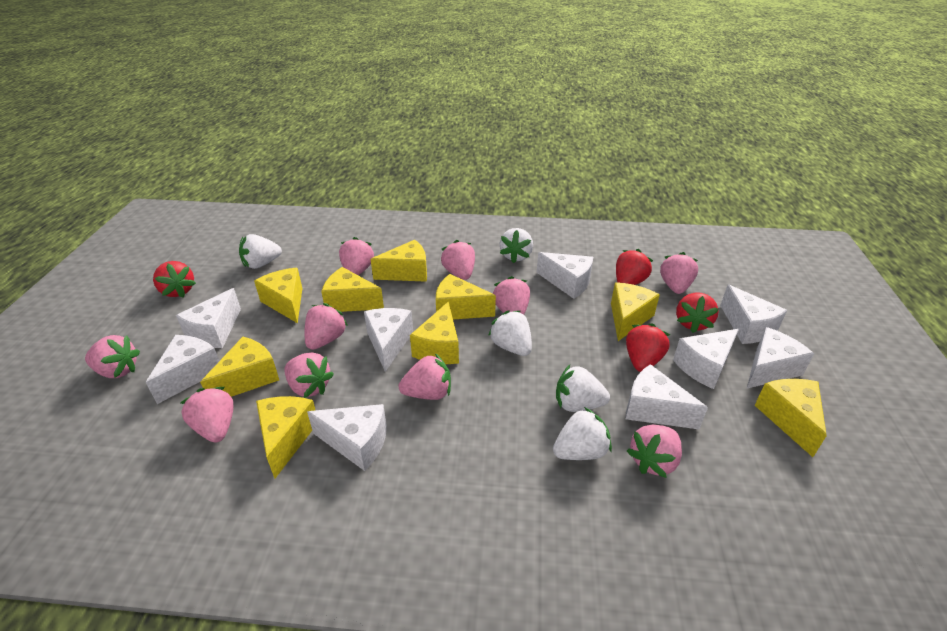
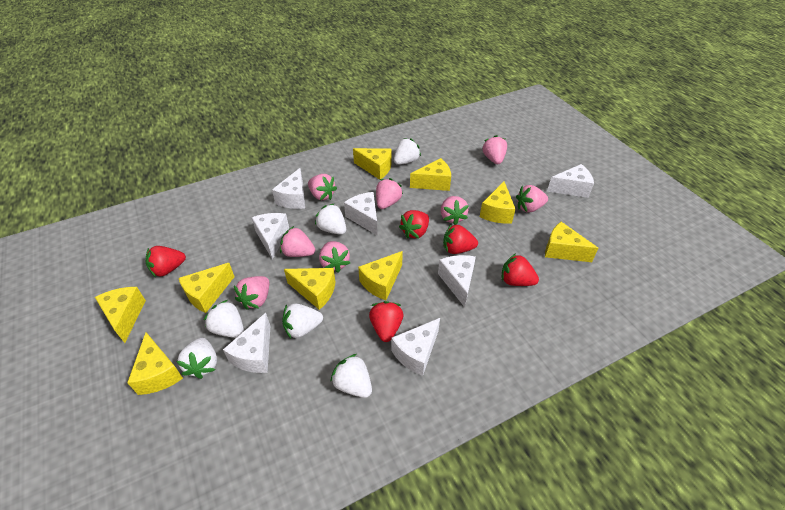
pink strawberry: [85,335,140,378] [180,387,233,443] [284,352,334,398] [305,303,348,350] [339,237,374,275] [398,353,451,400] [441,240,475,280] [493,276,530,315] [627,425,682,478] [660,252,698,294] = 10 -> [234,276,269,310] [280,226,315,257] [308,174,337,200] [319,241,350,273] [376,178,403,209] [441,196,469,225] [482,135,507,164] [516,185,548,213] = 8
red strawberry: [153,261,196,298] [616,249,653,285] [626,323,670,372] [676,292,719,333] = 4 -> [146,246,186,277] [369,301,403,342] [399,210,429,239] [443,224,478,254] [501,253,539,286] = 5
white cheese: [146,335,219,404] [176,288,241,348] [307,404,387,471] [364,308,413,372] [537,252,593,299] [625,364,708,429] [673,329,739,389] [720,285,787,344] [747,327,814,388] = 9 -> [223,313,270,373] [251,213,289,260] [272,168,305,209] [344,192,378,236] [391,318,440,376] [438,255,476,307] [547,164,594,198] = 7
white strawberry: [239,234,282,269] [488,311,532,356] [500,228,533,263] [553,407,612,460] [556,365,610,412] = 5 -> [176,338,217,379] [204,300,244,338] [282,303,323,339] [315,203,346,235] [330,354,372,398] [394,138,421,165] = 6

